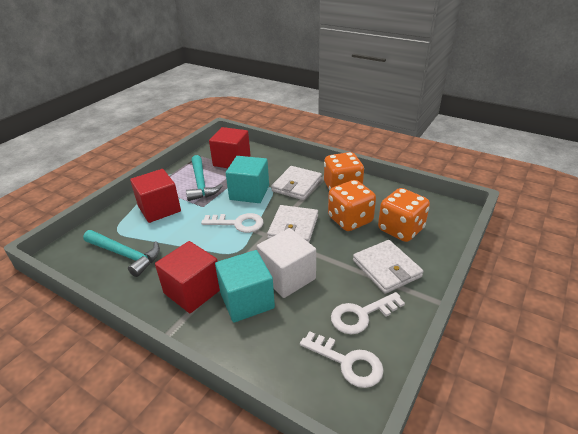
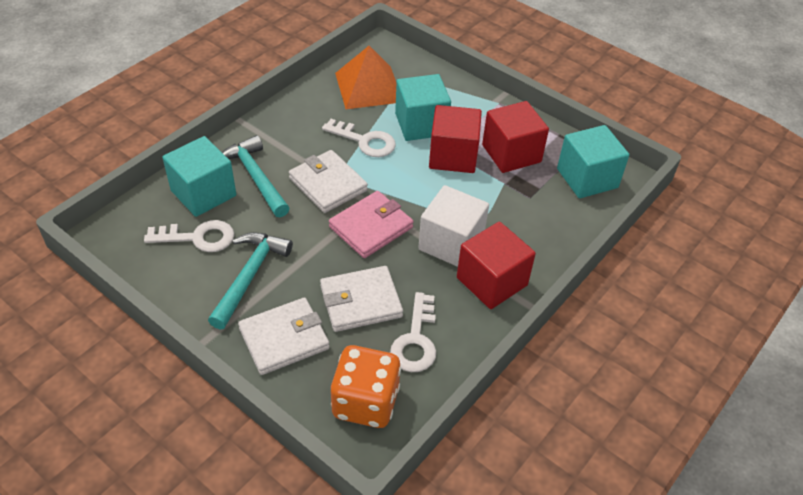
orange dice: [324,152,364,190] [328,180,376,231] [378,188,430,242] = 3 -> [331,345,401,428] = 1
orange pyramid: none = 0 -> [335,46,396,109] = 1
pink wallet: none = 0 -> [329,191,414,258] = 1
turquoise cube: [215,250,275,323] [226,156,269,203] = 2 -> [162,136,236,217] [395,74,451,141] [557,125,629,198] = 3

